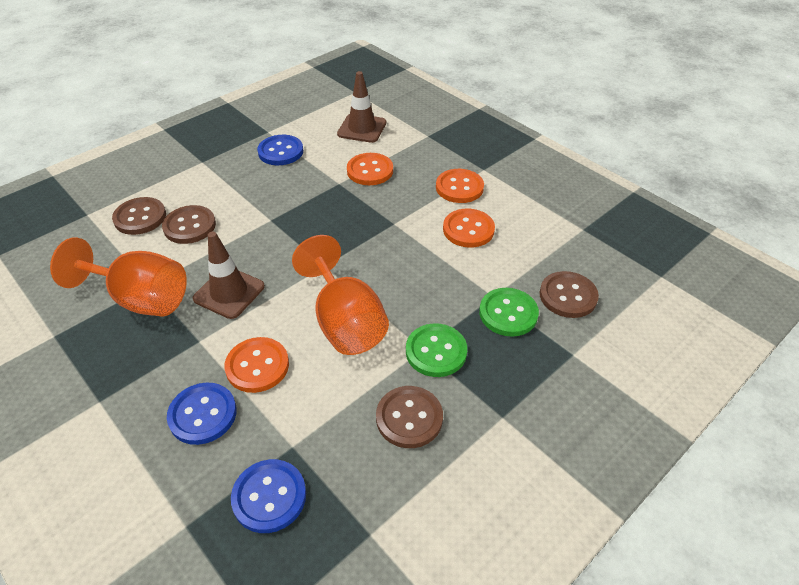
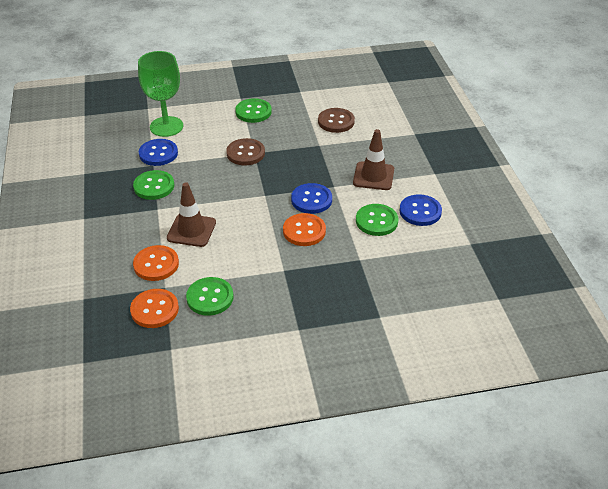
brown button: [112,197,166,235] [162,205,216,244] [376,386,443,448] [540,271,599,318] = 4 -> [226,138,265,165] [318,108,355,133] = 2
green button: [406,323,467,377] [479,288,539,337] = 2 -> [133,170,174,200] [186,277,234,316] [235,98,272,123] [356,204,399,236] = 4
green goblet: none = 0 -> [138,51,183,137] = 1
orange button: [224,337,289,393] [347,153,393,185] [436,169,484,203] [443,209,495,248] = 4 -> [130,289,179,328] [133,245,179,281] [283,213,326,246] = 3
orange goblet: [50,237,187,317] [292,235,389,355] = 2 -> none = 0

